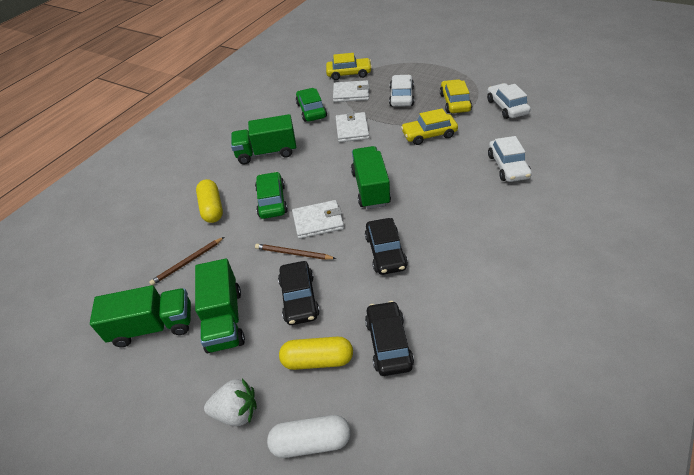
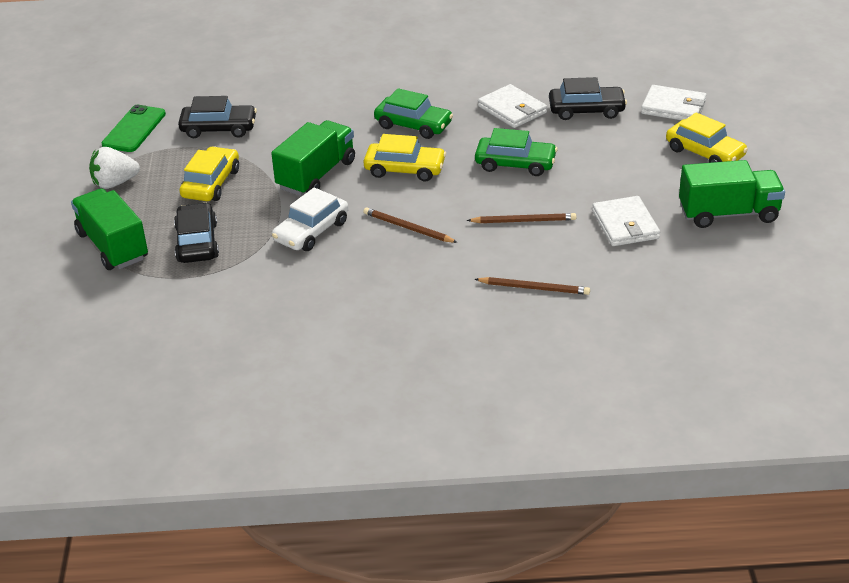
brown pencil: [149,237,224,285] [255,244,336,260] = 2 -> [363,207,458,243] [467,213,576,223] [475,277,590,295] = 3
green phone: none = 0 -> [102,105,166,152] = 1
green truck: [90,285,191,347] [195,259,245,353] [231,114,296,164] [351,146,391,209] = 4 -> [71,188,148,270] [271,120,355,196] [679,160,785,228] = 3
white capsule: [267,415,351,458] = 1 -> none = 0
white car: [389,75,414,107] [487,83,531,119] [488,136,532,182] = 3 -> [272,187,349,251] = 1
yellow capsule: [196,179,223,223] [279,337,353,370] = 2 -> none = 0

